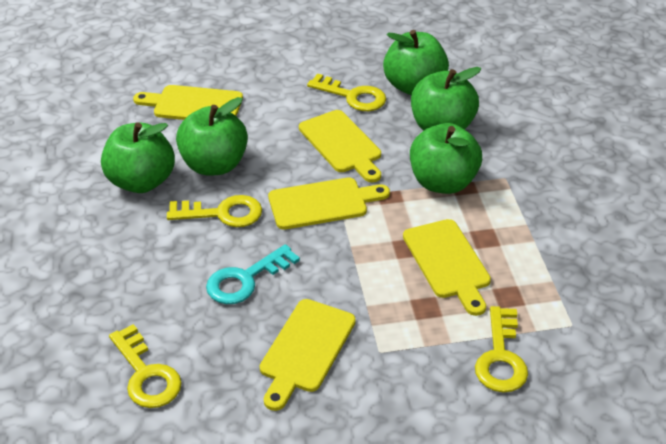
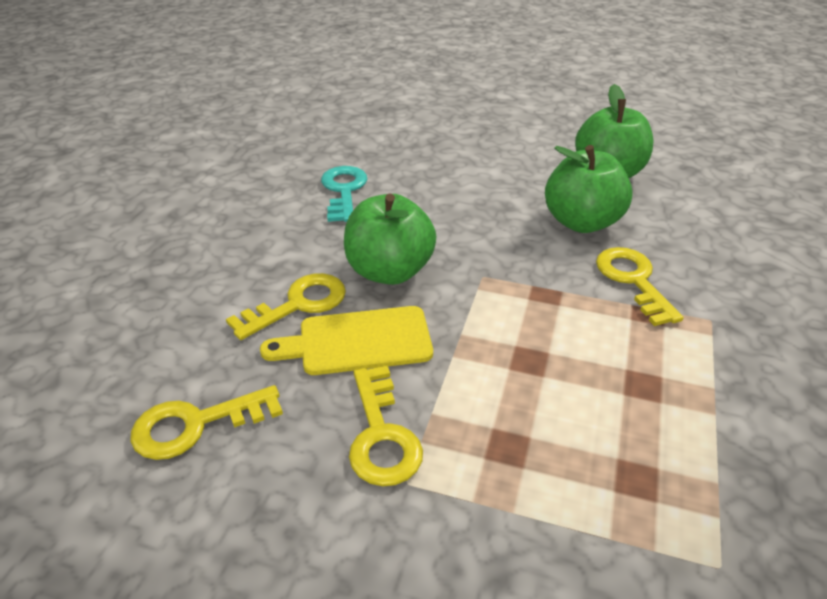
green apple: [101,122,175,193] [176,97,248,176] [383,30,449,95] [410,123,482,194] [411,67,481,131] = 5 -> [344,194,436,285] [545,145,633,233] [575,84,653,178] = 3
yellow cutting board: [133,85,243,120] [260,299,356,411] [268,177,390,230] [299,110,381,182] [403,219,491,316] = 5 -> [260,306,433,375] = 1

